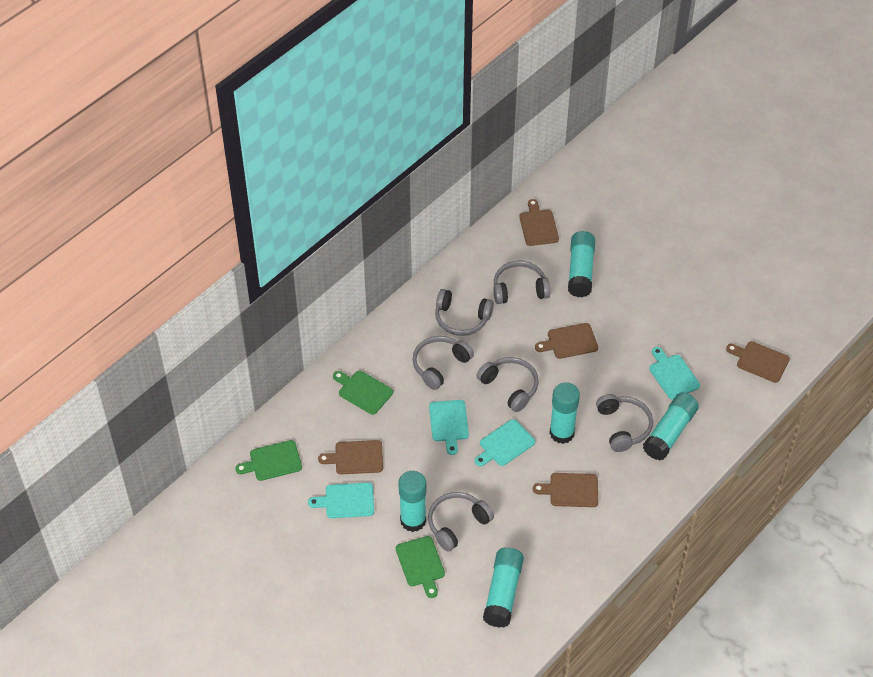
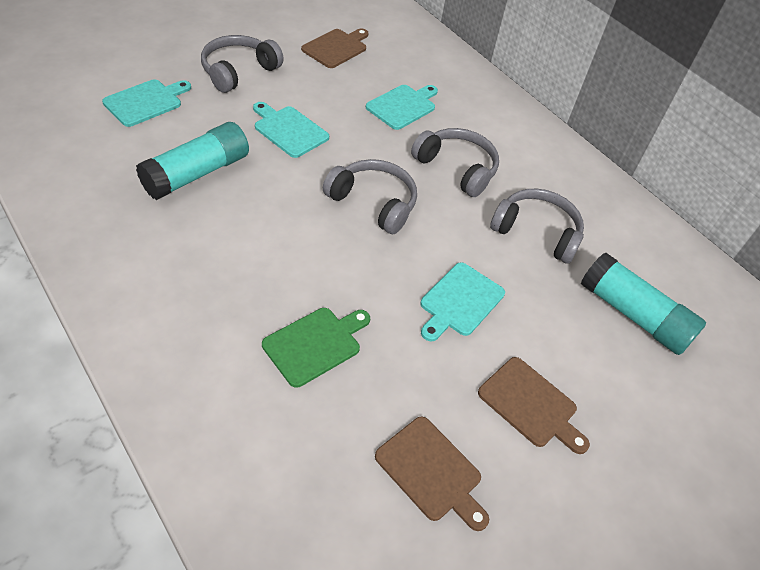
brown cutting board: [318,440,383,474] [519,199,559,246] [533,473,598,507] [535,323,598,359] [726,341,790,383] = 5 -> [301,28,369,68] [375,417,489,531] [478,357,590,454] = 3
green cutting board: [236,440,302,481] [333,371,393,415] [396,536,445,598] = 3 -> [262,308,370,388] = 1
grey headphones: [413,336,474,390] [428,492,494,552] [435,289,494,336] [476,357,539,412] [493,261,550,304] [596,394,653,452] = 6 -> [201,35,284,93] [323,159,417,234] [411,128,499,197] [490,189,584,264] = 4
turquoise glue stick: [398,471,427,532] [483,547,524,628] [549,382,580,444] [568,231,595,297] [643,392,699,461] = 5 -> [136,122,249,200] [581,252,706,355] = 2

